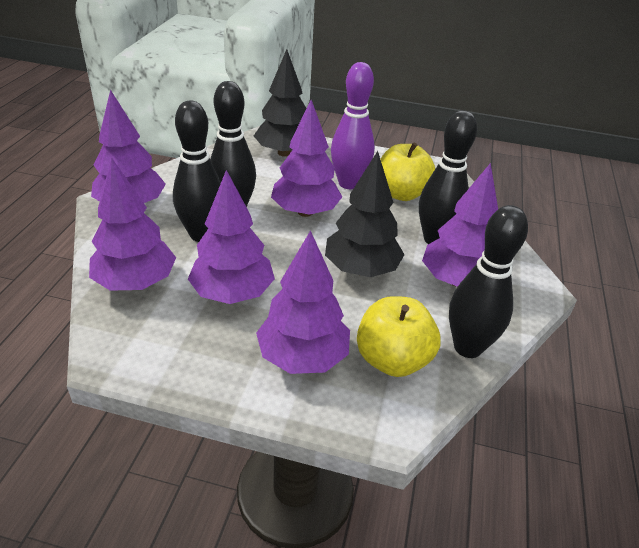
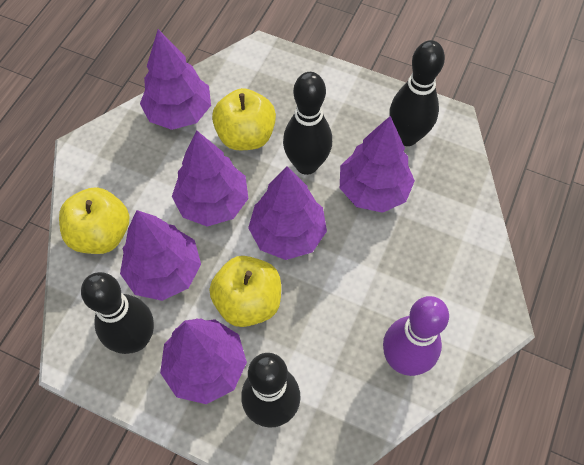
black tree: [254,49,307,157] [325,151,405,277] = 2 -> none = 0
yellow apple: [357,296,441,377] [380,142,435,201] = 2 -> [59,187,129,254] [210,256,281,327] [212,88,276,150] = 3

